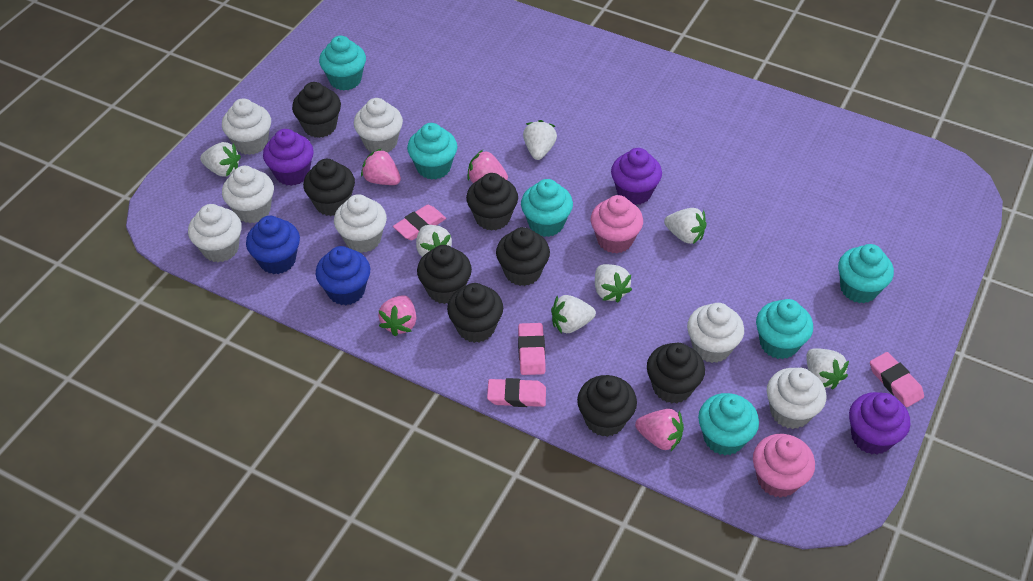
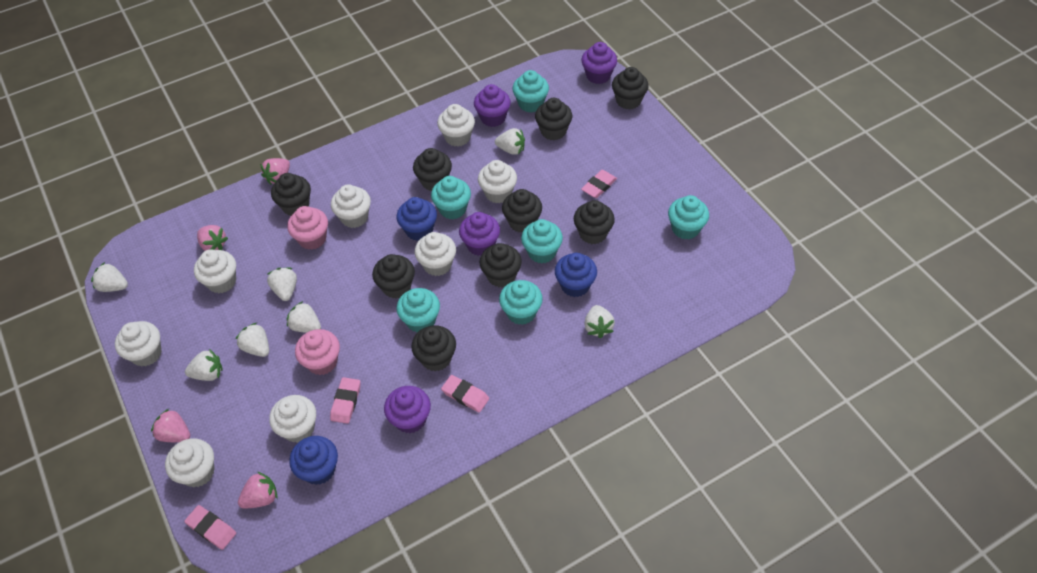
black cupcake: [292,82,341,138] [303,159,355,216] [417,245,472,304] [447,283,503,343] [466,173,518,231] [496,227,550,286] [577,375,637,437] [647,343,705,403] = 8 -> [271,173,311,216] [372,254,415,299] [411,325,456,371] [413,148,452,191] [480,243,522,288] [502,189,542,233] [535,98,572,140] [574,200,615,244] [612,67,649,110] = 9
blue cupcake: [246,216,300,274] [316,246,370,305] = 2 -> [289,436,338,485] [396,197,437,241] [555,253,597,297] = 3
purple cupcake: [263,129,314,186] [611,148,662,205] [849,392,910,454] = 3 -> [384,386,431,433] [459,212,500,256] [474,84,511,127] [581,42,617,84] = 4
white cupcake: [188,204,242,262] [222,98,271,155] [222,166,274,223] [334,194,387,253] [354,98,403,152] [687,303,744,363] [767,368,827,429] = 7 -> [115,321,162,367] [165,438,215,487] [194,249,236,294] [269,395,316,443] [331,184,371,228] [415,232,456,276] [437,104,475,147] [478,160,517,203] = 8

